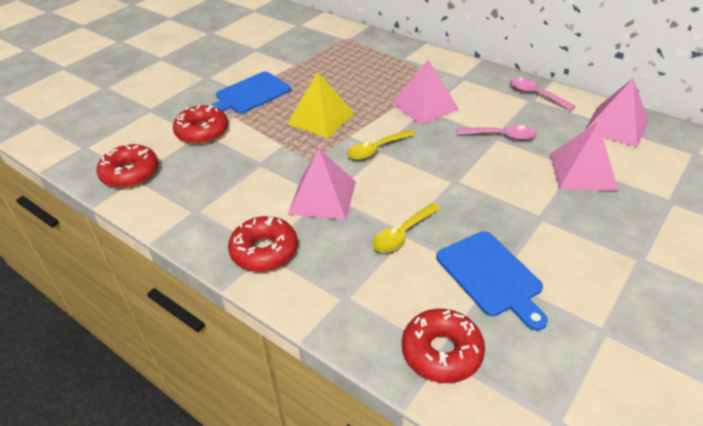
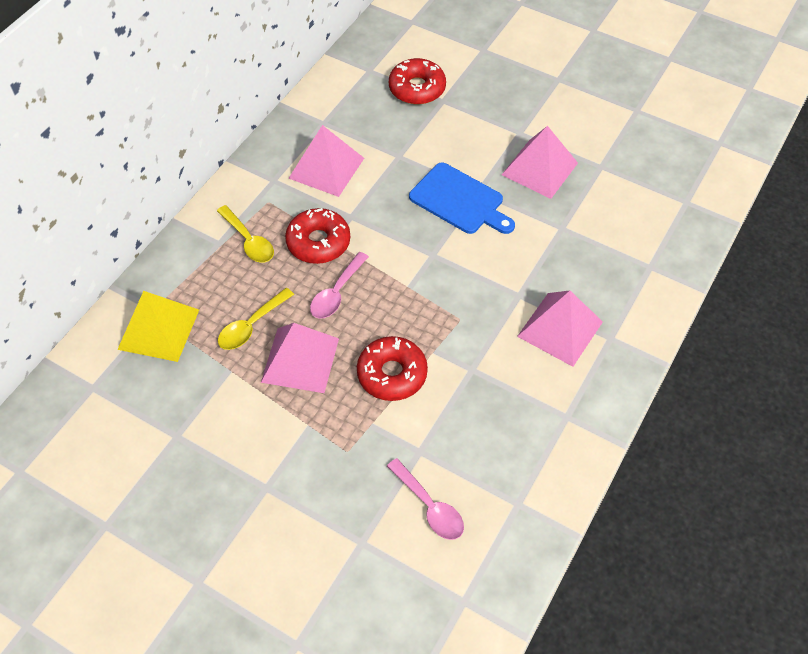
blue cutting board: [209,72,291,113] [436,231,548,331] = 2 -> [409,163,515,234] = 1
red donut: [97,143,159,188] [173,105,228,144] [228,215,298,272] [402,309,485,383] = 4 -> [285,208,350,264] [357,336,428,401] [389,58,446,104] = 3

